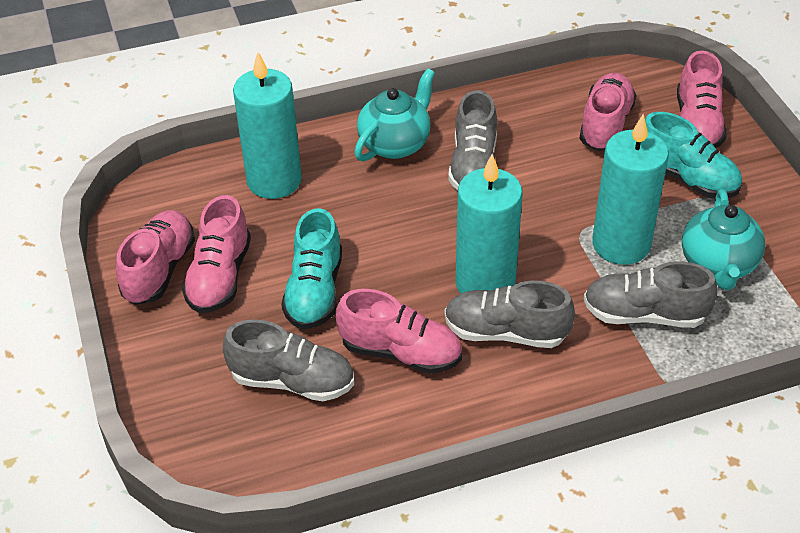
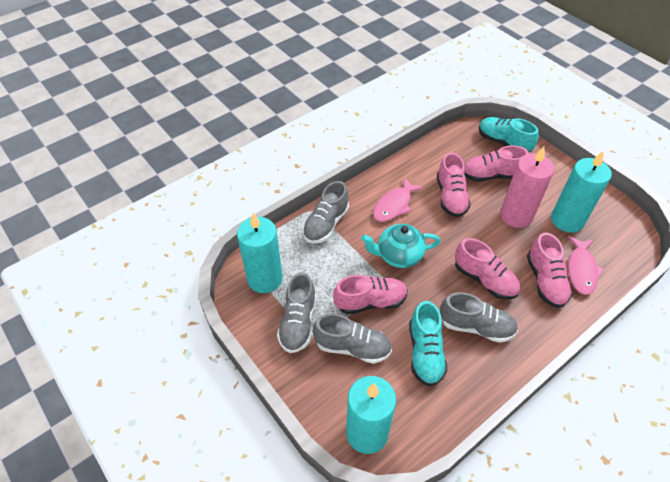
pink candle: none = 0 -> [500,147,555,228] = 1
pink fish: none = 0 -> [373,177,423,222] [568,236,604,295] = 2
turquoise teapot: [354,68,435,161] [682,189,765,290] = 2 -> [361,224,440,268] = 1

